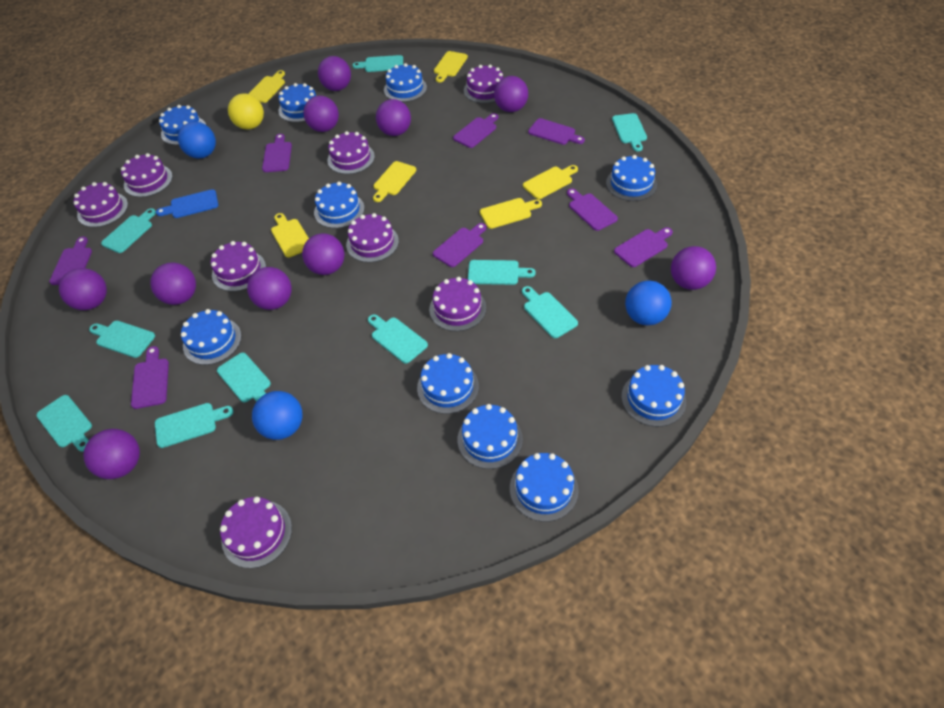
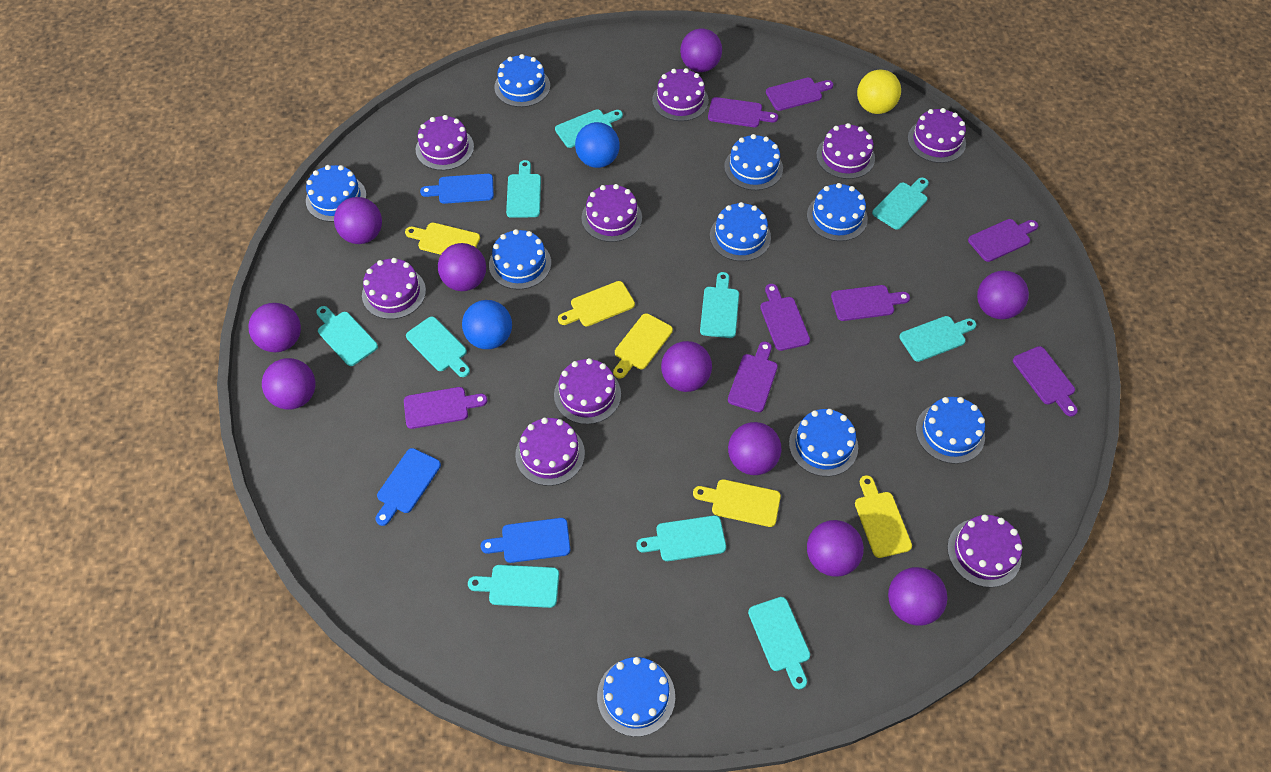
blue ball: [178,122,216,159] [252,391,303,440] [625,280,672,326] = 3 -> [462,300,512,349] [575,122,620,168] = 2
blue cake: [159,105,206,145] [181,309,242,365] [278,83,316,122] [314,182,364,228] [384,63,427,102] [417,353,479,414] [458,404,523,469] [510,453,579,522] [606,155,657,201] [621,365,686,427] = 10 -> [306,165,367,222] [489,229,551,289] [494,54,550,107] [597,657,675,737] [710,202,771,261] [724,134,783,190] [789,409,858,476] [807,183,868,241] [916,397,985,464] = 9
blue cutting board: [156,189,218,218] = 1 -> [375,448,441,526] [420,174,494,204] [480,518,570,563] = 3
purple cake: [74,182,128,227] [121,153,172,197] [211,241,266,291] [220,497,292,568] [327,131,375,174] [346,213,399,262] [429,277,486,331] [464,64,503,103] = 8 -> [362,258,426,319] [416,115,474,170] [515,418,585,486] [554,358,621,424] [582,184,642,242] [652,68,709,121] [816,123,875,179] [908,108,966,163] [947,515,1022,587] = 9
yellow cutting board: [249,70,285,103] [271,213,309,258] [373,161,416,202] [434,51,468,82] [480,198,542,229] [523,165,578,199] = 6 -> [405,223,480,255] [558,281,635,326] [613,313,673,378] [693,479,781,527] [855,475,912,558] = 5

